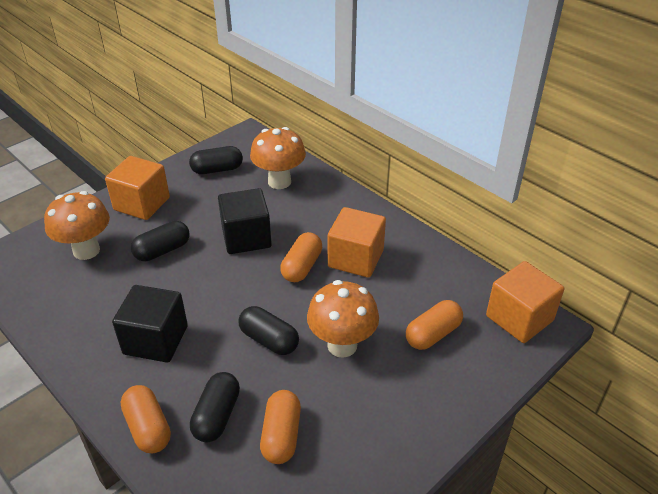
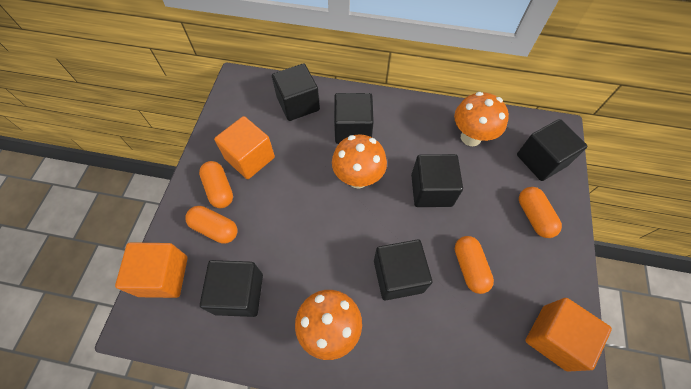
black capsule: [131,221,189,262] [189,146,243,174] [190,372,240,442] [239,306,299,355] = 4 -> none = 0
black cube: [112,285,188,363] [218,188,272,254] = 2 -> [200,260,263,317] [272,63,320,121] [334,93,374,144] [374,240,432,300] [411,154,463,207] [517,119,587,181] = 6

